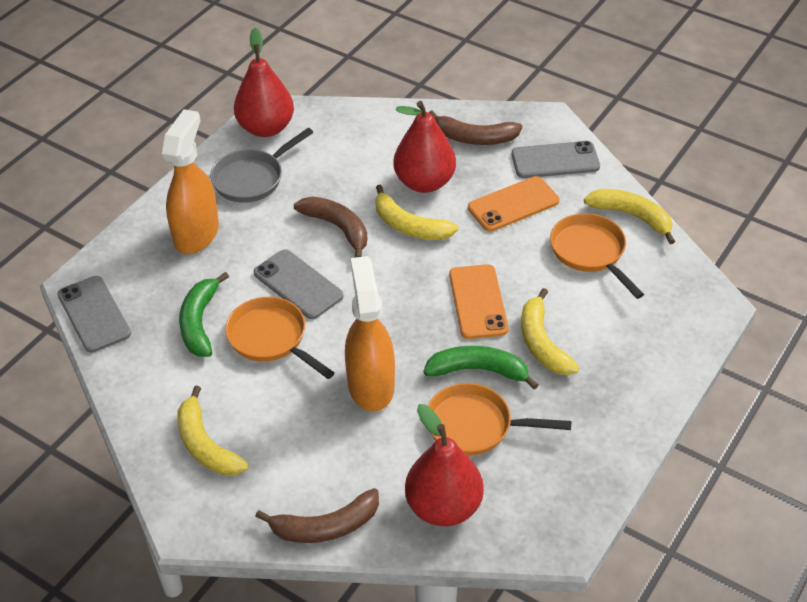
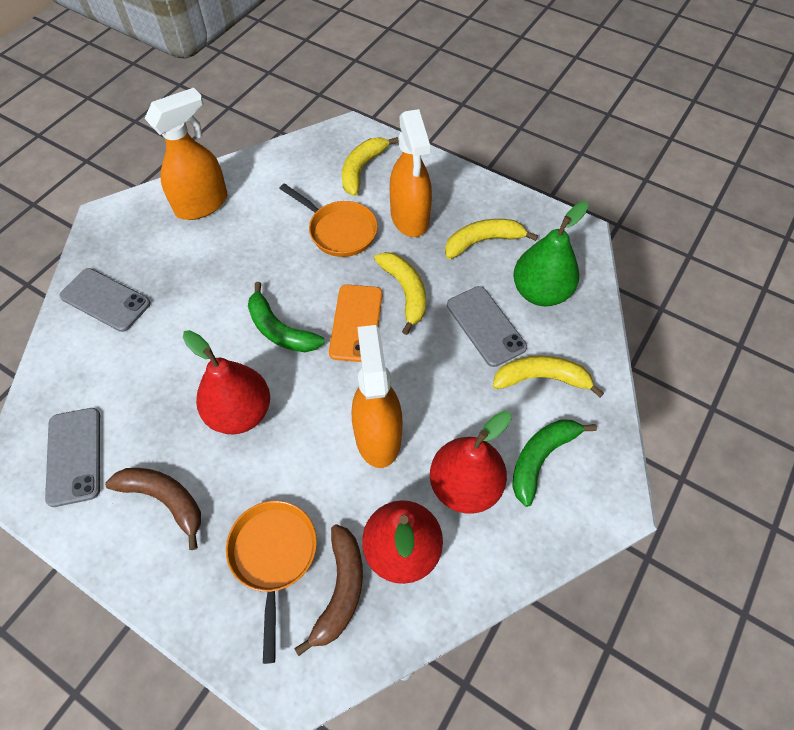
brown banana: [255,488,379,543] [294,196,367,258] [429,110,522,145] = 3 -> [105,468,201,550] [294,524,363,656] = 2
green pear: none = 0 -> [513,201,588,306] = 1
grey pan: [210,128,313,203] = 1 -> none = 0
orange pan: [225,297,335,379] [428,383,572,456] [550,213,644,299] = 3 -> [226,501,317,664] [279,183,378,257] = 2
orange phone: [449,264,509,339] [468,176,559,232] = 2 -> [329,285,382,362] = 1
orange spray bottle: [162,109,219,254] [345,256,395,411] = 2 -> [144,88,227,220] [352,325,403,468] [390,109,432,237] = 3

